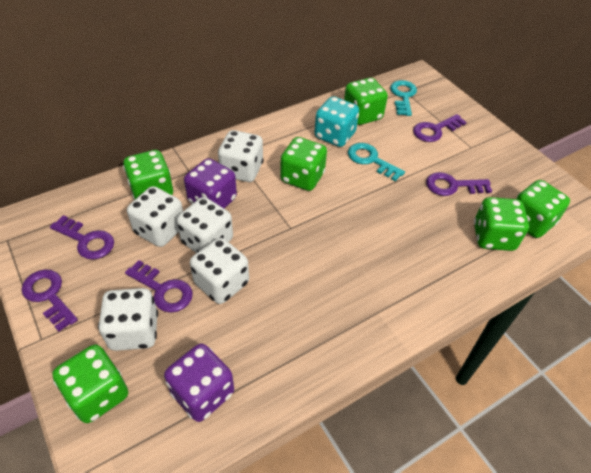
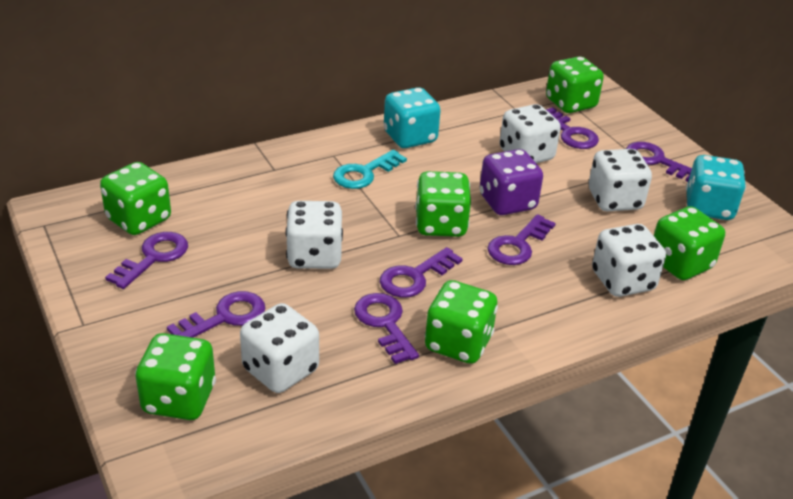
purple dice: [164,343,234,422] [184,158,237,208] = 2 -> [479,149,543,215] = 1
purple key: [21,270,78,332] [50,215,114,259] [125,260,193,312] [413,114,467,142] [426,172,492,196] = 5 -> [105,232,188,289] [167,291,265,338] [354,293,419,364] [380,247,463,298] [487,214,556,265] [546,107,599,149] [626,142,692,182] = 7
turquoise dice: [314,96,359,147] = 1 -> [384,87,441,148] [686,155,746,220] = 2
turquoise key: [348,143,405,181] [390,80,417,116] = 2 -> [333,150,407,189] = 1

